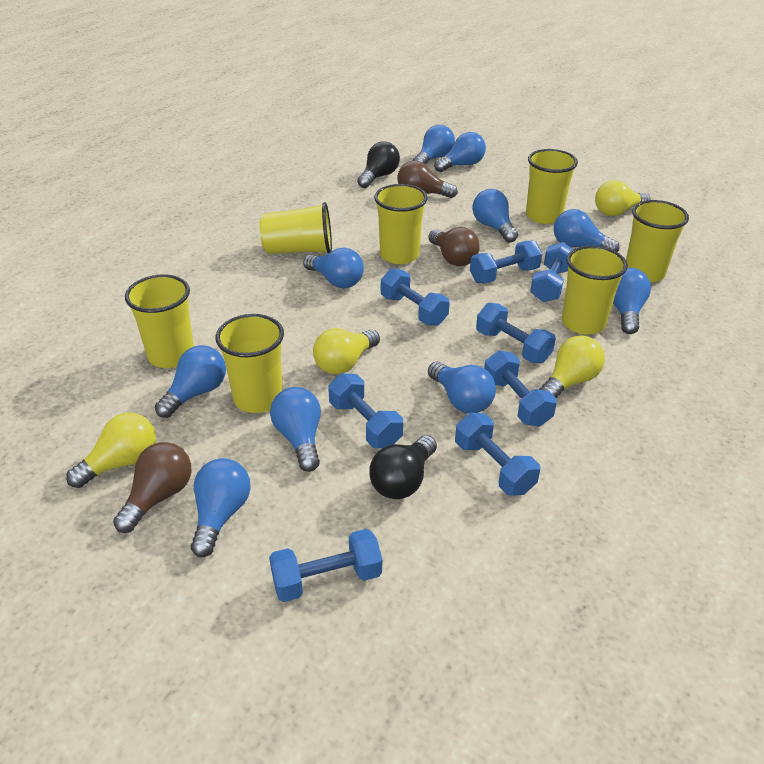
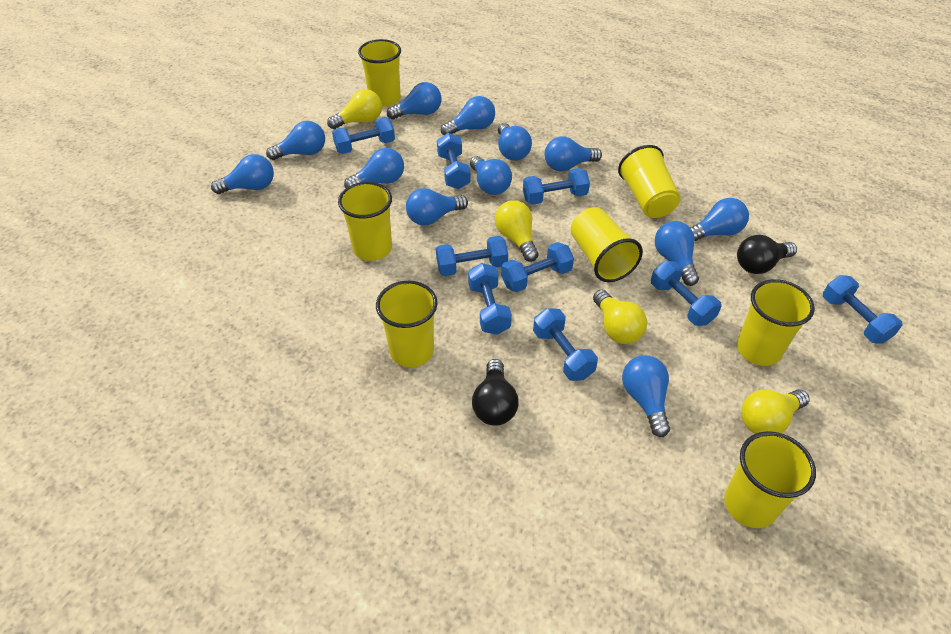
blue dumbbell: [269,529,382,602] [328,373,403,448] [381,268,450,326] [455,413,540,496] [470,240,542,283] [476,303,556,363] [484,350,557,427] [530,242,573,302] = 8 -> [332,117,395,154] [436,236,508,276] [437,133,471,189] [468,263,512,335] [501,242,574,292] [523,168,590,205] [533,308,598,381] [651,261,721,326] [823,275,902,344] = 9
blue light bulb: [155,345,226,418] [191,458,251,557] [270,387,321,472] [303,248,364,288] [413,125,455,164] [428,362,496,413] [434,132,486,172] [472,189,518,243] [554,209,620,252] [613,268,651,334] = 10 -> [211,154,274,194] [266,121,325,160] [344,148,404,188] [387,82,441,120] [406,188,468,226] [441,96,495,135] [470,156,512,195] [498,123,532,161] [545,137,602,172] [622,355,670,437] [655,221,699,286] [690,198,749,241] = 12
brown light bulb: [113,442,191,533] [397,161,458,198] [428,227,480,266] = 3 -> none = 0

